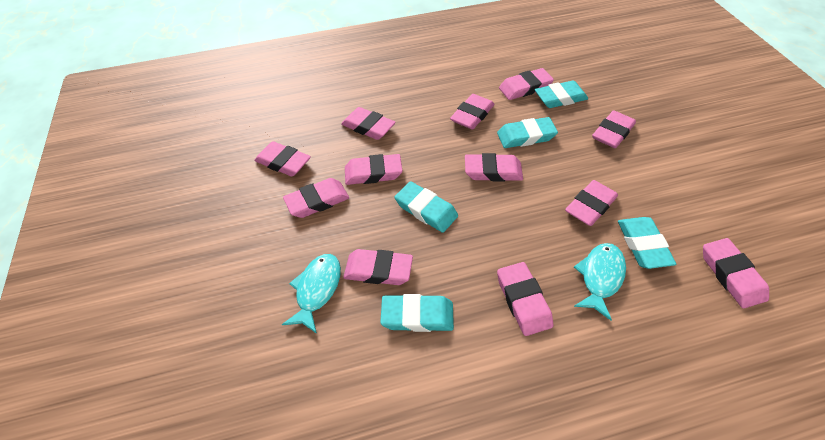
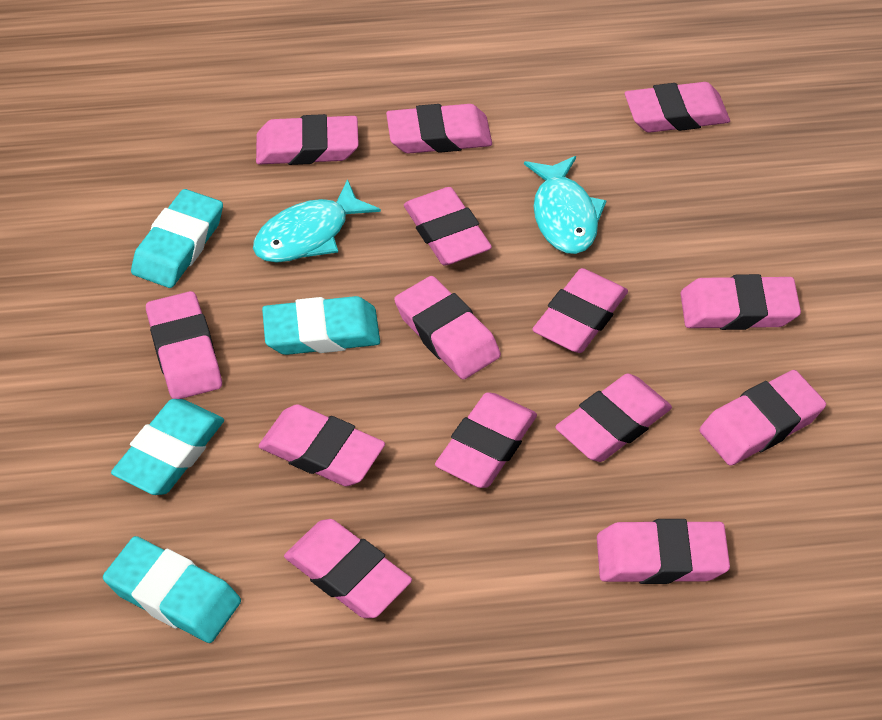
pink eraser: [254,142,311,176] [283,178,349,218] [341,107,396,140] [343,249,413,285] [345,154,402,185] [450,94,494,129] [465,153,523,181] [497,262,554,336] [499,68,554,100] [565,180,618,226] [592,110,636,148] [703,238,769,308] = 12 -> [146,291,222,399] [256,114,359,165] [259,404,385,486] [284,519,412,618] [386,104,492,154] [394,276,501,380] [404,187,492,265] [435,392,537,488] [532,268,628,353] [555,374,672,462] [597,519,730,584] [625,82,730,133] [680,274,801,330] [699,370,826,466] = 14
turquoise eraser: [380,294,454,332] [395,181,458,233] [497,117,558,148] [535,80,588,108] [618,217,676,269] = 5 -> [103,536,241,643] [111,399,224,495] [131,189,223,288] [262,296,380,355] = 4

